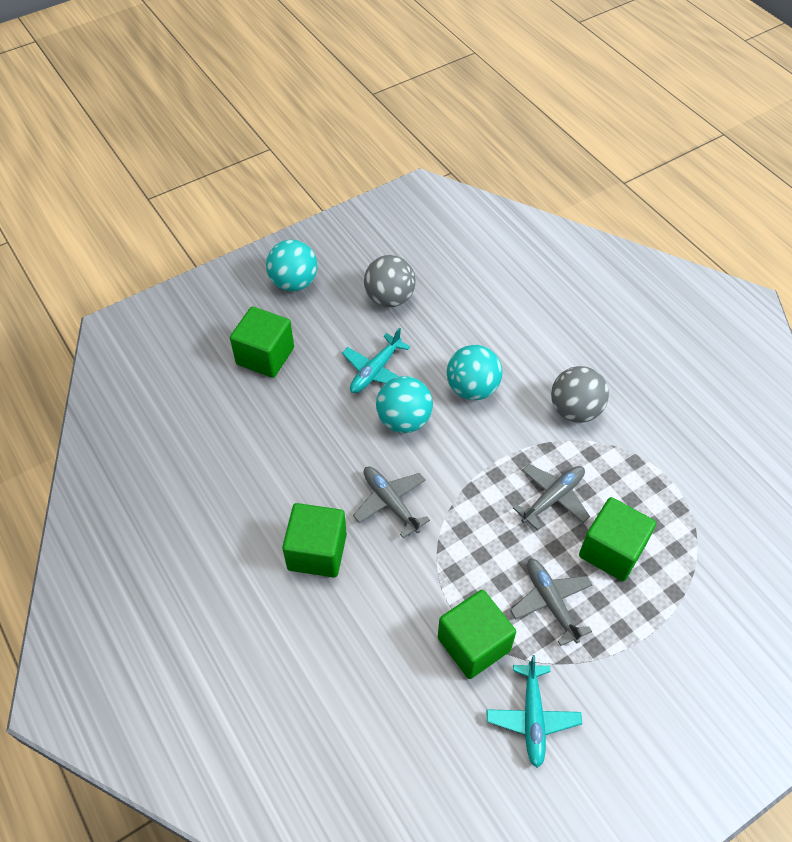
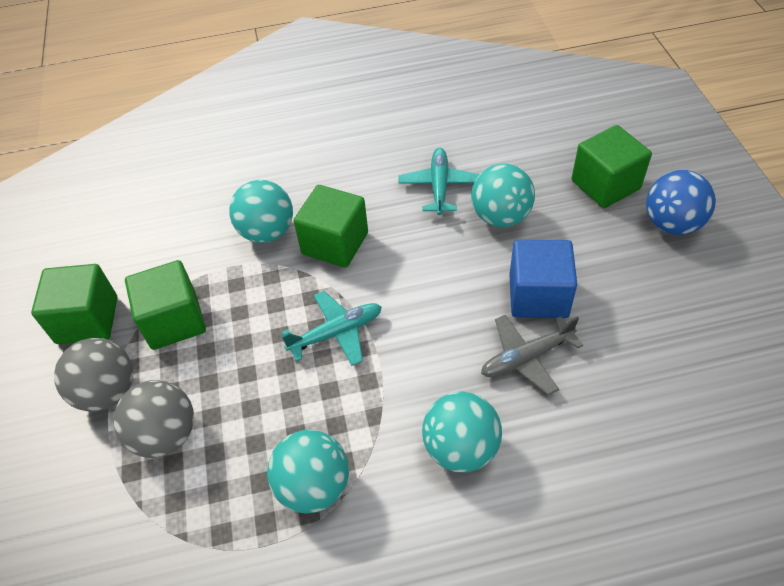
blue ball: none = 0 -> [646,170,716,235] = 1
blue cube: none = 0 -> [509,240,577,318] = 1
grey plane: [353,467,430,538] [510,559,592,646] [513,464,590,530] = 3 -> [481,315,583,395] = 1
turquoise ball: [266,240,317,291] [376,376,433,433] [447,345,503,400] = 3 -> [229,180,293,243] [267,430,349,514] [422,392,502,472] [471,164,535,227] = 4

